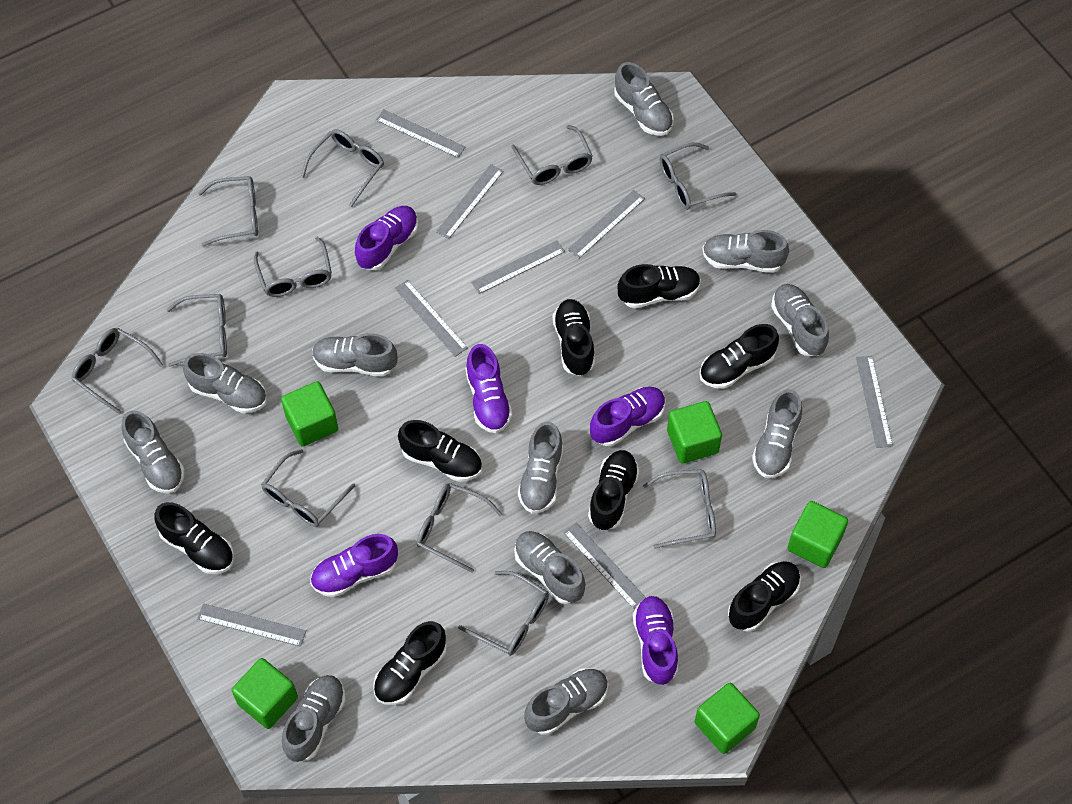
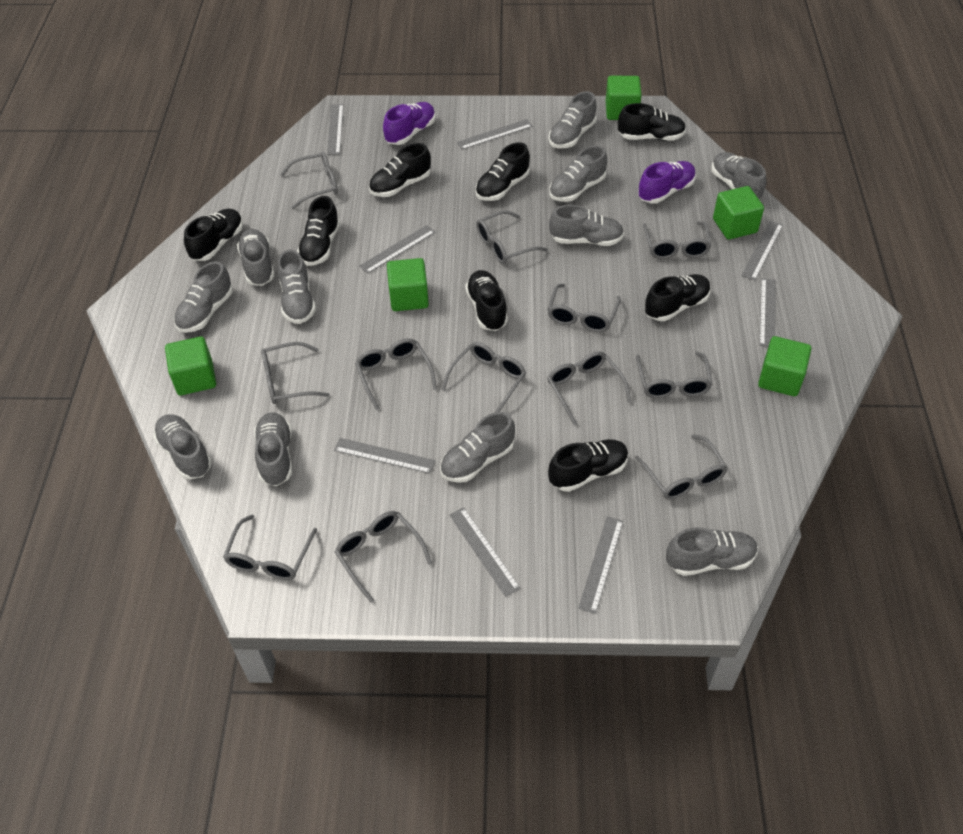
grey glasses: [71,328,163,414] [167,294,227,367] [198,176,258,246] [254,236,332,297] [261,449,355,527] [301,129,384,207] [417,483,502,573] [458,571,549,656] [512,125,593,185] [643,469,716,549] [660,143,737,210] = 11 -> [223,515,317,580] [261,342,330,404] [280,152,338,209] [335,511,432,603] [355,338,437,411] [442,342,526,412] [476,210,548,264] [547,284,621,332] [547,351,631,426] [635,434,728,499] [636,352,712,398] [643,221,712,259] = 12
purple shoe: [310,534,398,597] [355,206,418,270] [466,344,512,433] [590,387,666,446] [633,596,678,685] = 5 -> [383,102,436,145] [638,161,696,204] = 2

